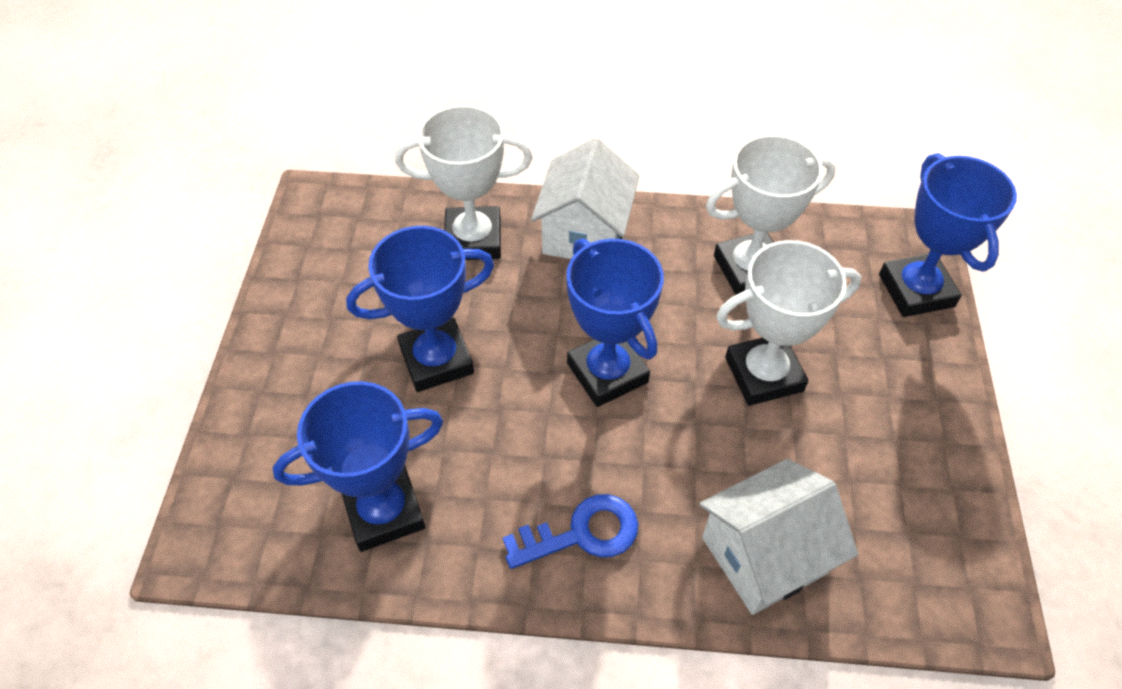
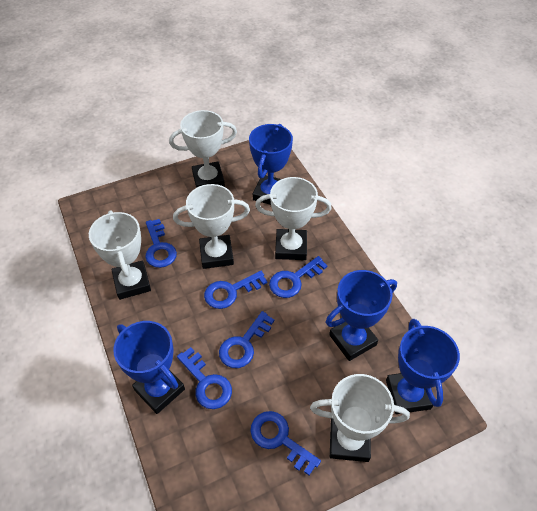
blue key: [503,494,638,569] = 1 -> [145,219,177,268] [177,347,232,409] [204,271,268,309] [219,311,274,368] [250,411,321,475] [269,256,328,298] = 6
white house: [531,137,640,259] [699,459,858,615] = 2 -> none = 0
white trophy: [395,105,533,260] [706,134,836,295] [716,240,861,406] = 3 -> [89,210,151,300] [169,110,237,188] [173,184,250,269] [255,177,332,260] [310,374,410,462] = 5

